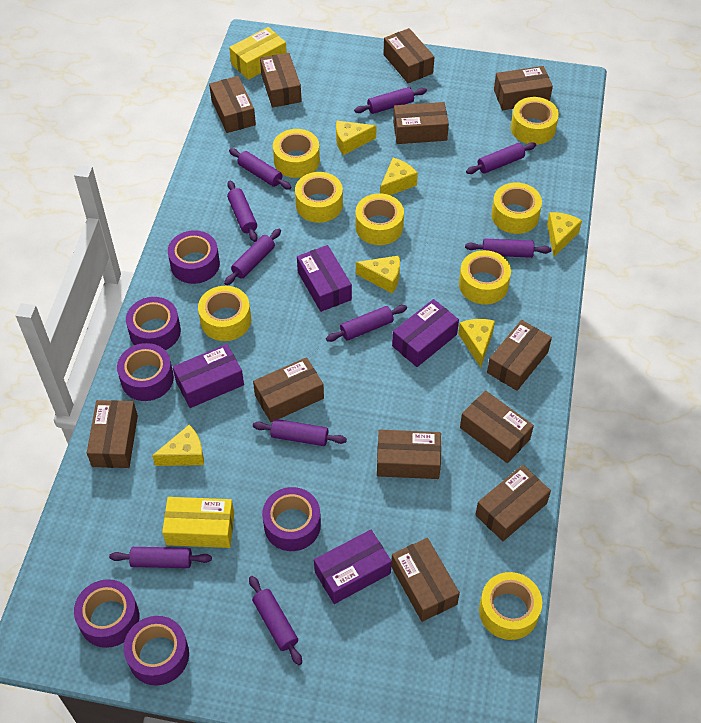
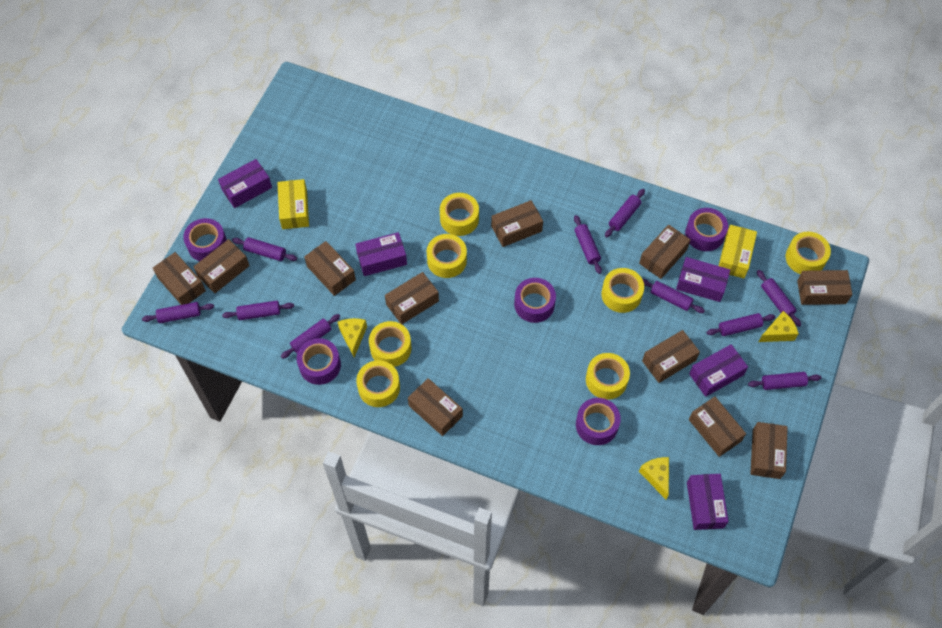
brown box: [87,400,138,468] [209,76,256,133] [253,357,324,422] [260,53,302,108] [377,430,441,479] [383,28,434,83] [391,538,460,622] [393,102,449,144] [460,390,534,463] [475,465,551,541] [487,320,552,391] [494,66,553,110] = 12 -> [153,252,206,305] [194,239,250,293] [304,241,356,296] [385,272,439,324] [408,378,463,436] [491,200,543,247] [639,224,690,279] [642,330,700,383] [689,397,746,457] [750,422,788,479] [797,270,852,305] = 11
purple box: [173,344,244,408] [297,245,352,312] [314,530,392,604] [392,299,459,367] = 4 -> [218,159,272,208] [355,232,407,276] [676,257,730,302] [687,474,729,530] [689,344,748,397] = 5
purple tape: [74,579,139,648] [117,343,174,401] [124,616,189,686] [126,297,181,350] [168,230,220,284] [262,487,321,551] = 6 -> [184,218,227,261] [297,338,341,385] [514,278,556,323] [576,398,621,445] [685,208,728,251] = 5
yellow cheese: [152,425,204,466] [336,121,377,155] [356,256,400,294] [380,158,418,195] [458,319,495,368] [547,212,582,257] = 6 -> [338,318,367,357] [639,457,669,499] [759,311,799,342] = 3
yellow tape: [198,286,251,341] [273,129,320,178] [295,172,343,223] [355,193,404,245] [459,250,511,304] [479,572,542,640] [491,183,542,234] [511,97,559,145] = 8 -> [356,360,400,407] [369,321,411,367] [427,234,467,278] [440,193,479,236] [586,353,630,400] [601,268,644,313] [786,232,831,274] = 7

